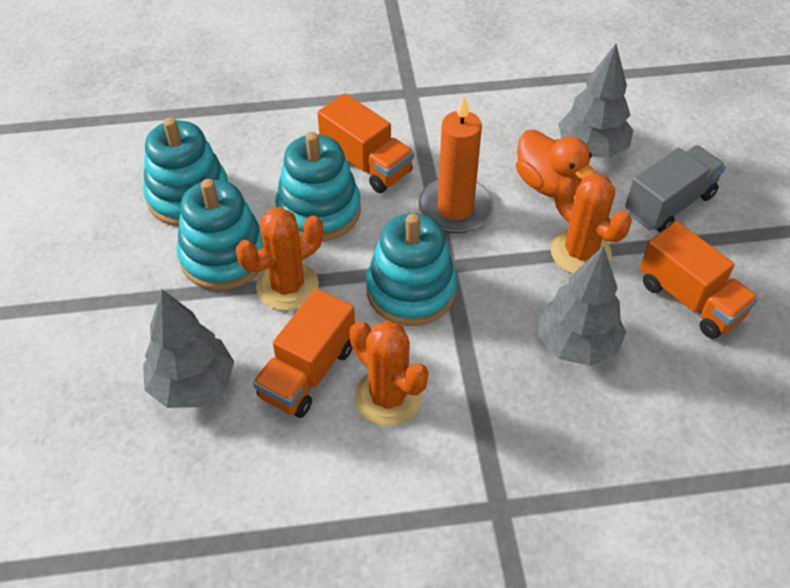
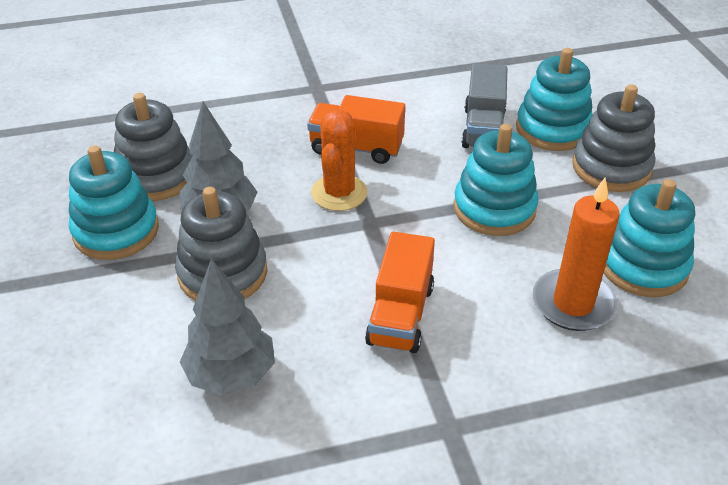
grey stacking toy: none = 0 -> [114,93,193,201] [175,187,267,301] [572,84,655,192] = 3
grey tree: [143,290,234,408] [538,246,626,366] [558,44,634,158] = 3 -> [180,102,257,211] [180,259,275,395] = 2
orange cactus: [236,207,323,310] [349,320,428,426] [551,173,632,274] = 3 -> [311,109,367,211] = 1
orange duck: [516,130,596,198] = 1 -> none = 0
orange truck: [253,288,355,418] [317,93,414,193] [640,221,758,339] = 3 -> [307,95,405,164] [365,231,435,353] = 2

